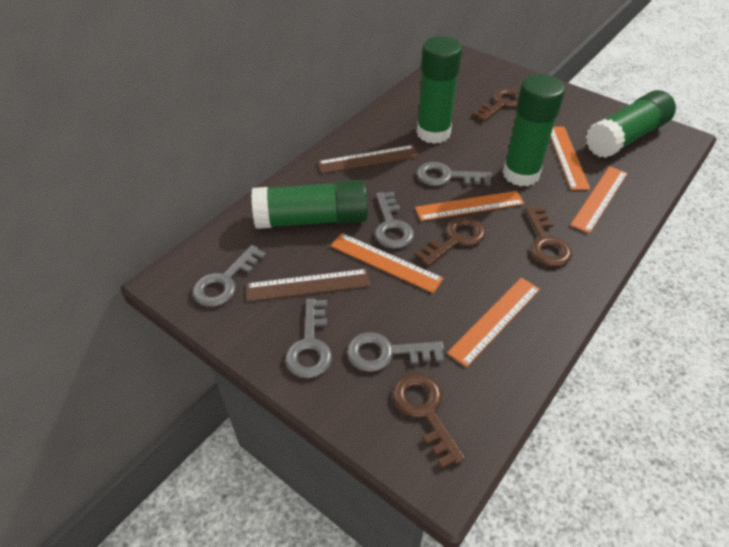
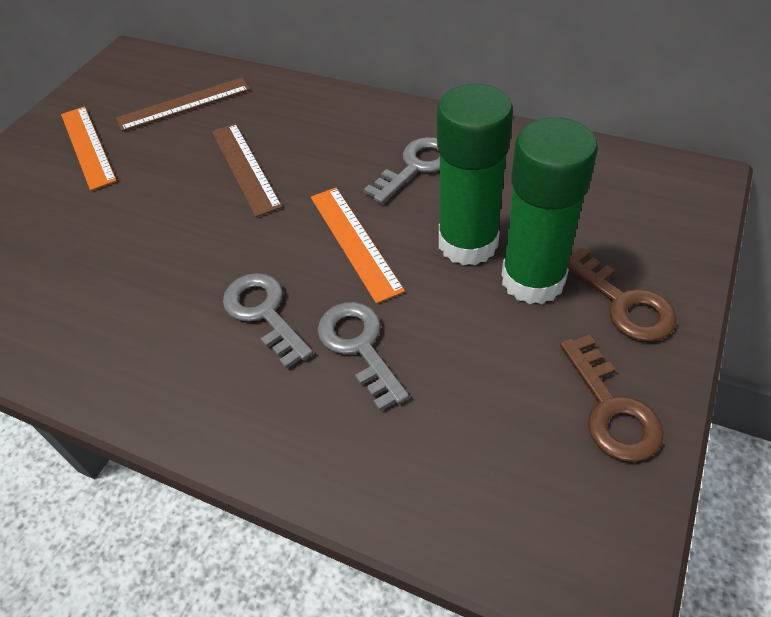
brown key: [393,373,465,469] [415,217,486,267] [473,89,520,122] [525,207,572,266] = 4 -> [560,335,664,462] [568,248,677,342] = 2
green glue stick: [251,180,368,229] [416,36,463,144] [502,74,565,186] [585,90,676,158] = 4 -> [437,84,513,266] [501,117,598,304] = 2
grey key: [193,245,266,307] [285,298,332,378] [347,332,444,372] [375,192,414,249] [417,162,492,186] = 5 -> [223,273,313,369] [318,302,409,411] [364,137,440,204] = 3
orange ruler: [330,233,444,293] [415,191,525,221] [447,278,540,367] [551,126,590,190] [570,166,628,234] = 5 -> [61,106,117,191] [311,187,405,304] = 2

